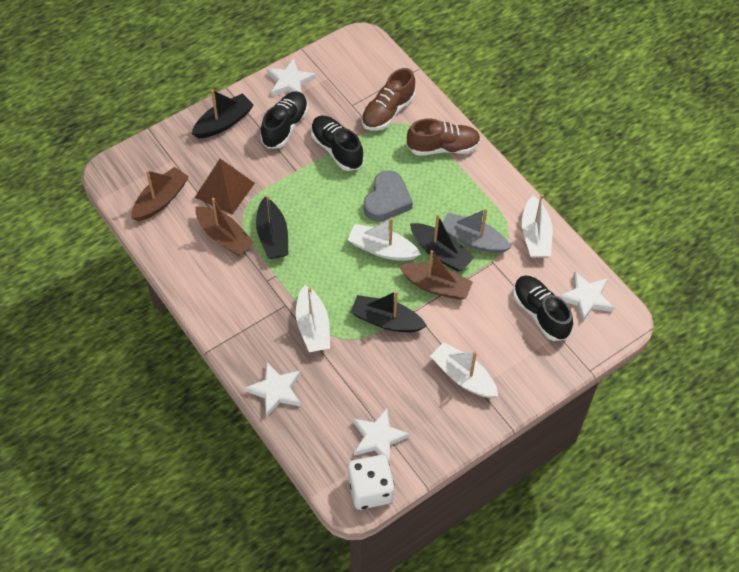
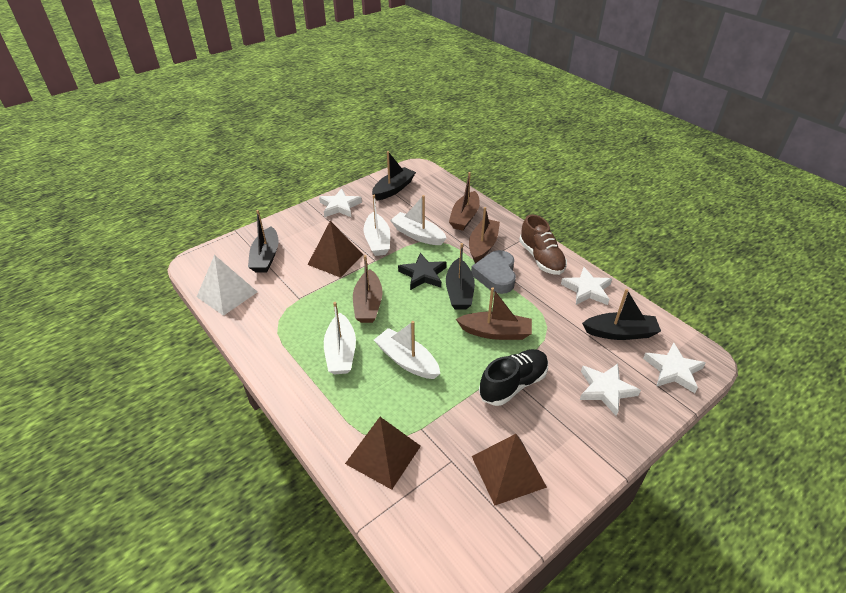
black shoe: [260,91,308,149] [311,116,364,171] [513,276,573,341] = 3 -> [479,349,548,406] = 1
black star: none = 0 -> [398,253,447,290] = 1
brown boat: [131,167,189,221] [196,198,254,256] [399,250,473,300] = 3 -> [353,255,383,323] [449,172,480,231] [456,287,532,340] [469,207,500,263] = 4
brown pyramid: [195,159,255,215] = 1 -> [308,221,363,278] [345,417,421,490] [472,434,547,506] = 3
brown shoe: [361,68,415,130] [407,119,481,156] = 2 -> [519,214,567,275] = 1
grey boat: [442,208,512,253] = 1 -> none = 0
white dice: [348,455,395,510] = 1 -> none = 0
white pyramid: none = 0 -> [197,255,257,316] = 1

